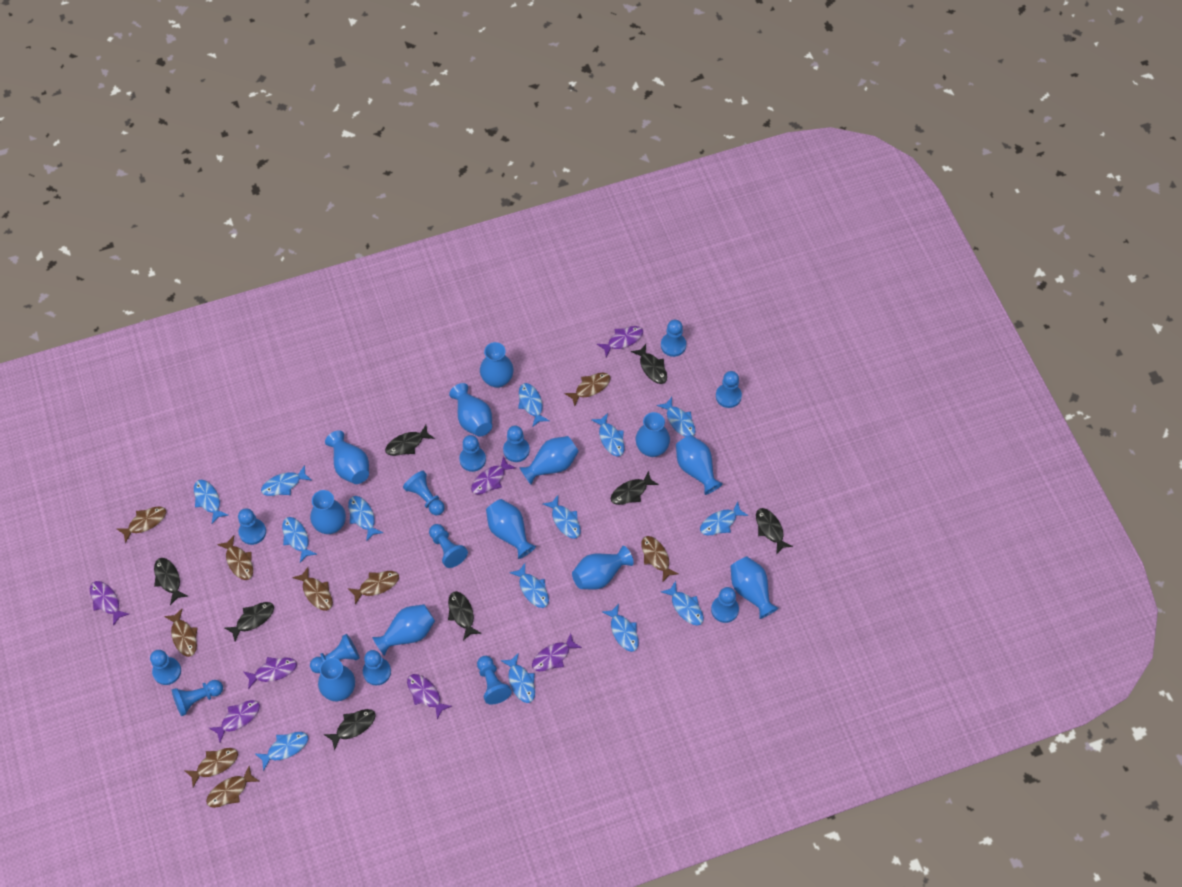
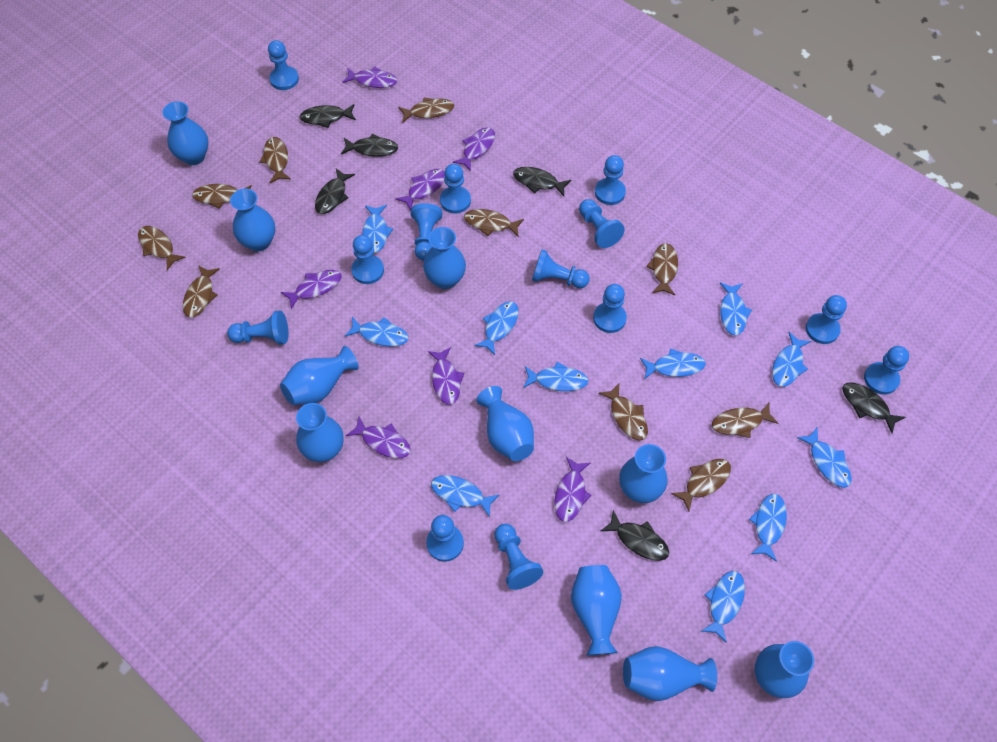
black fish: [154,558,187,605] [225,602,274,641] [324,709,376,751] [385,425,435,456] [448,591,481,641] [611,471,659,505] [631,344,667,384] [756,508,793,554] = 8 -> [300,104,356,128] [315,168,355,214] [341,134,398,157] [513,167,571,196] [601,510,669,561] [842,383,906,433] = 6
blue fish: [194,480,228,524] [255,732,308,771] [261,465,311,496] [282,517,317,563] [348,496,383,541] [500,653,535,703] [509,563,549,608] [518,383,549,427] [543,495,581,539] [591,413,625,456] [602,604,639,652] [657,397,696,437] [661,581,704,625] [700,501,748,535] = 14 -> [345,317,408,347] [362,205,393,253] [431,475,499,517] [474,301,519,355] [523,362,588,391] [640,348,706,379] [701,571,745,643] [720,282,752,336] [749,494,787,562] [772,332,811,387] [797,428,852,488] = 11
blue vase: [310,490,346,534] [318,658,355,701] [325,430,369,484] [372,604,435,656] [449,383,492,437] [480,342,514,388] [486,499,536,559] [519,436,579,485] [572,546,634,590] [635,412,670,457] [676,435,723,495] [730,557,779,619] = 12 -> [163,101,209,165] [230,189,275,251] [280,346,359,405] [296,403,344,462] [423,227,466,289] [477,386,534,461] [571,565,622,655] [619,444,668,503] [623,646,717,701] [755,641,814,698] = 10
brown fish: [117,506,166,543] [164,608,197,657] [185,748,238,787] [206,766,259,808] [217,536,253,580] [292,567,333,611] [347,571,399,604] [564,373,611,406] [641,536,679,583] = 9 -> [138,226,186,270] [183,265,220,318] [192,184,252,209] [259,137,291,183] [398,97,454,123] [464,209,524,237] [599,384,648,441] [646,243,678,295] [671,459,731,511] [712,403,778,438] = 10

